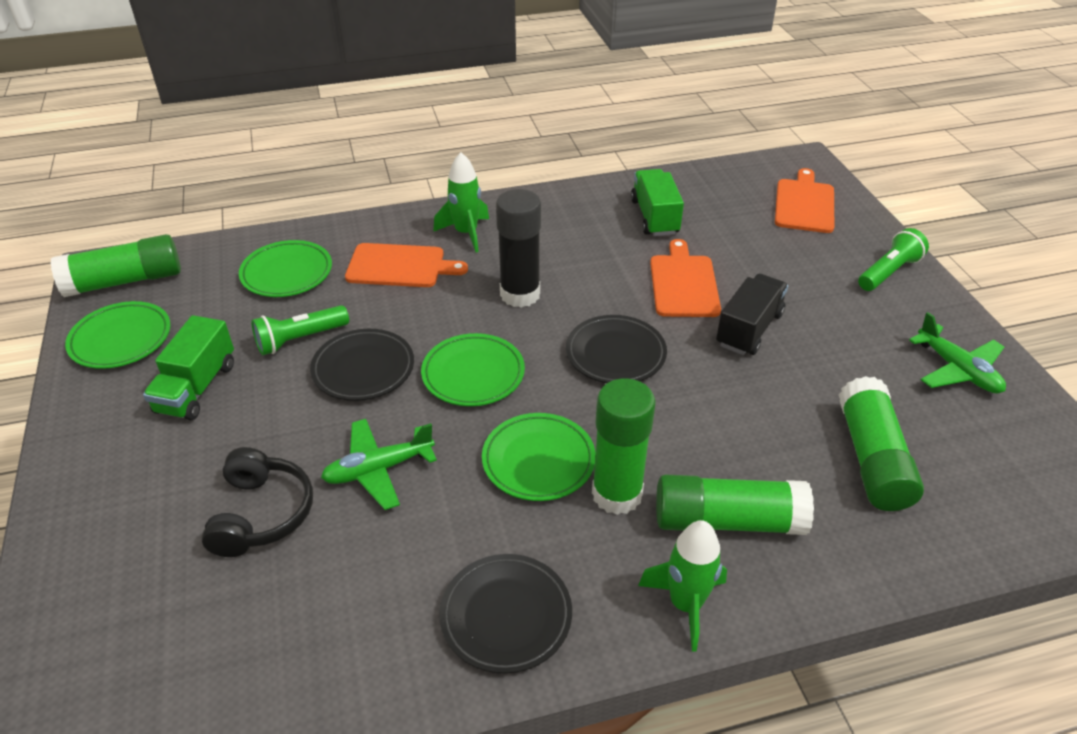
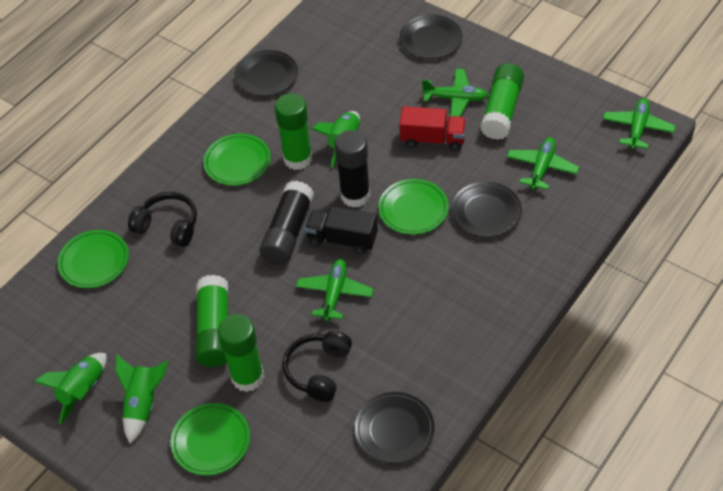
black glue stick: [496,189,541,308] = 1 -> [259,181,314,265] [335,130,370,208] = 2
black headphones: [201,447,313,557] = 1 -> [128,192,197,247] [283,331,352,402] = 2
black plate: [310,329,414,401] [439,554,572,674] [566,315,667,383] = 3 -> [235,50,298,97] [355,392,435,464] [400,15,462,59] [451,182,522,238] = 4
green flashlight: [251,305,349,355] [858,228,929,291] = 2 -> none = 0
green plane: [321,419,437,510] [909,312,1006,394] = 2 -> [296,259,374,321] [422,69,488,117] [507,137,579,190] [603,98,675,150] = 4
green rocket: [433,152,489,252] [638,520,727,652] = 2 -> [34,353,107,424] [115,354,168,443] [312,111,360,168] = 3
green truck: [143,315,234,420] [631,169,684,236] = 2 -> none = 0
orange cutting board: [345,243,468,287] [650,239,721,317] [775,168,834,233] = 3 -> none = 0
red truck: none = 0 -> [399,106,467,151] = 1

